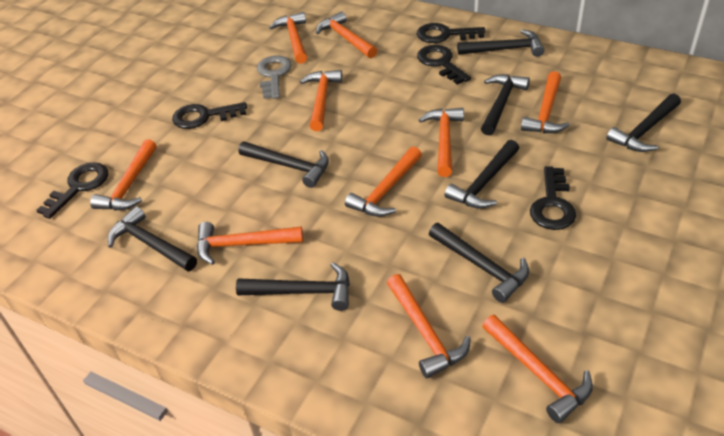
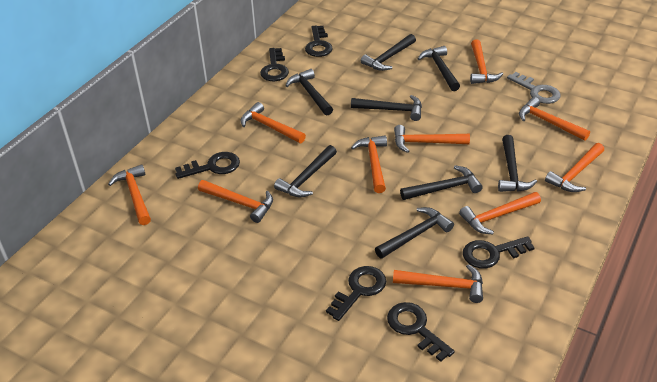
black key: [36,162,108,219] [172,102,247,129] [417,23,485,43] [417,45,471,84] [530,166,576,230] = 5 -> [175,152,240,179] [260,48,289,81] [305,26,333,57] [326,266,386,321] [387,302,455,362] [463,236,535,269] = 6

